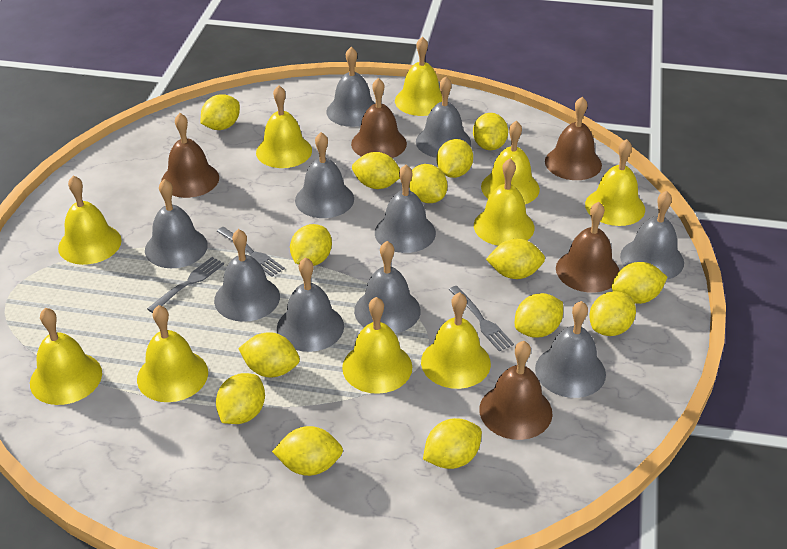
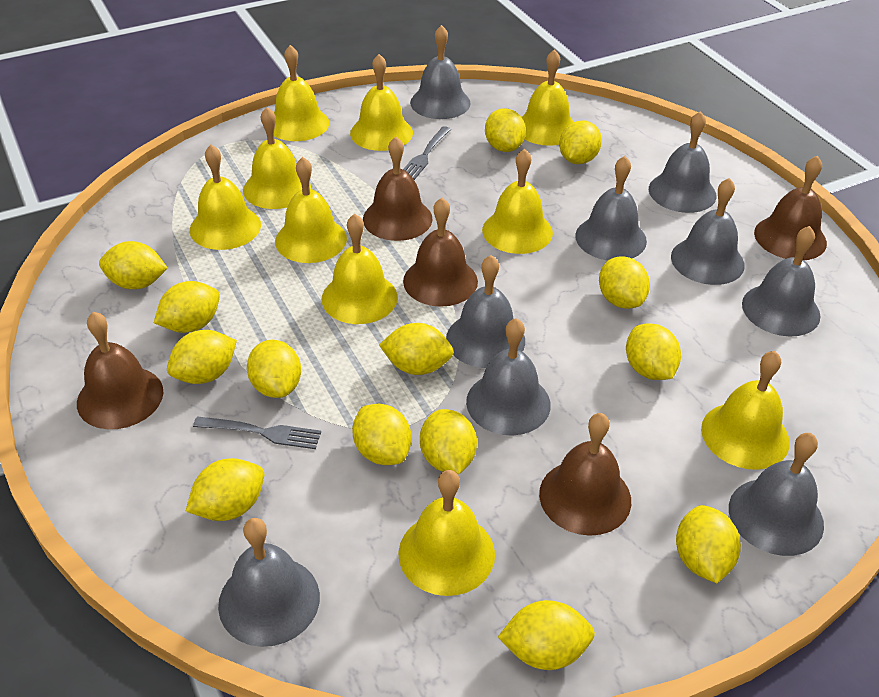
grey bell: [145,179,208,268] [214,229,280,322] [277,257,344,352] [295,132,354,218] [326,47,376,127] [354,241,421,334] [375,165,436,253] [416,76,471,158] [535,301,606,398] [620,191,684,280] = 10 -> [218,518,320,647] [410,25,471,119] [446,255,525,368] [466,318,551,436] [575,156,647,261] [649,111,716,213] [671,178,745,285] [729,433,824,556] [742,226,821,337] = 9
grey fork: [147,257,224,313] [217,227,285,277] [449,286,514,351] = 3 -> [193,416,321,449] [403,126,451,180] = 2

